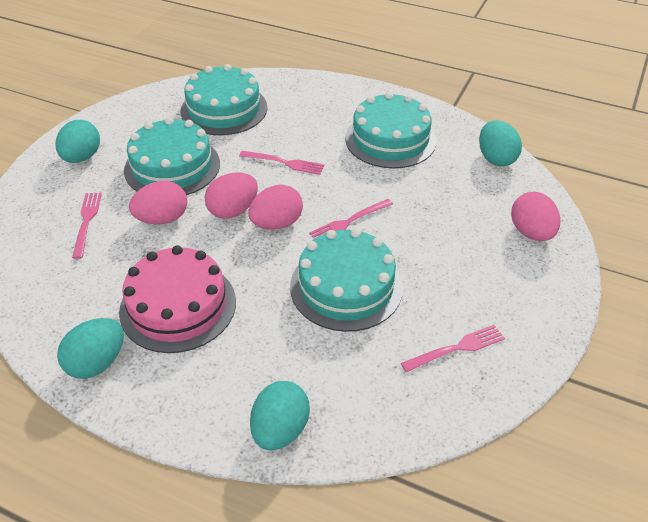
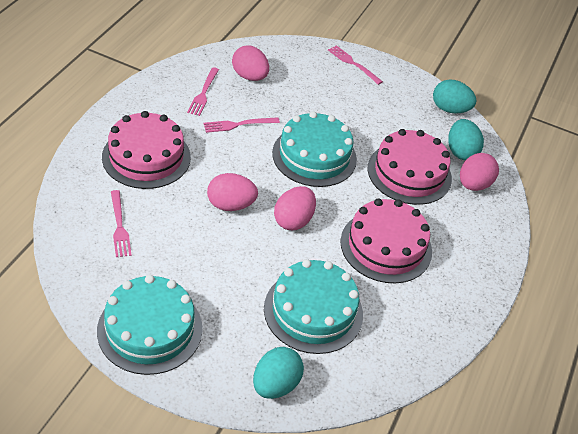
pink cake: [119,245,236,353] = 1 -> [102,111,191,189] [340,199,432,283] [368,129,452,205] = 3
turquoise cake: [124,117,220,195] [181,64,268,135] [290,228,403,332] [345,92,436,169] = 4 -> [97,275,203,375] [264,259,363,354] [272,111,357,187] = 3
turquoise egg: [56,120,100,163] [57,318,124,379] [250,381,310,450] [479,120,522,166] = 4 -> [253,347,304,399] [433,79,476,114] [448,119,484,160] = 3

